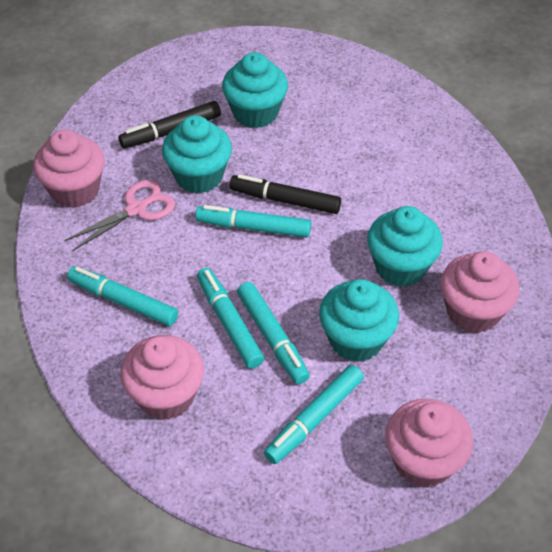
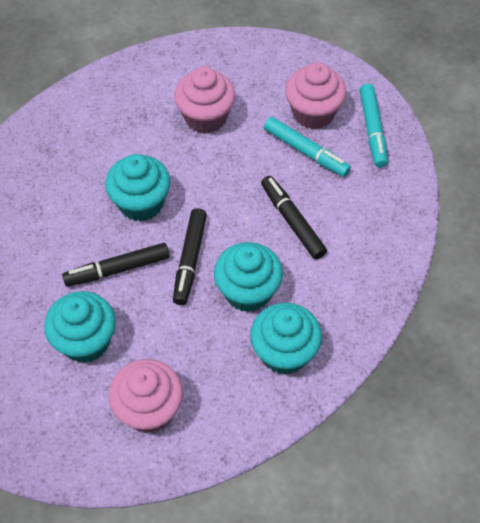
black marker: [118,101,221,148] [229,174,341,214] = 2 -> [62,243,170,286] [173,208,207,305] [261,176,327,260] = 3
pink cupcake: [33,129,105,208] [120,335,204,420] [385,399,473,488] [441,251,519,333] = 4 -> [109,359,183,433] [174,67,235,134] [285,62,346,129] = 3
pink scissors: [64,180,175,251] = 1 -> none = 0
turquoise marker: [67,266,178,326] [195,205,311,238] [197,268,264,369] [237,282,310,384] [264,365,364,464] = 5 -> [264,117,351,177] [360,84,388,168] = 2

